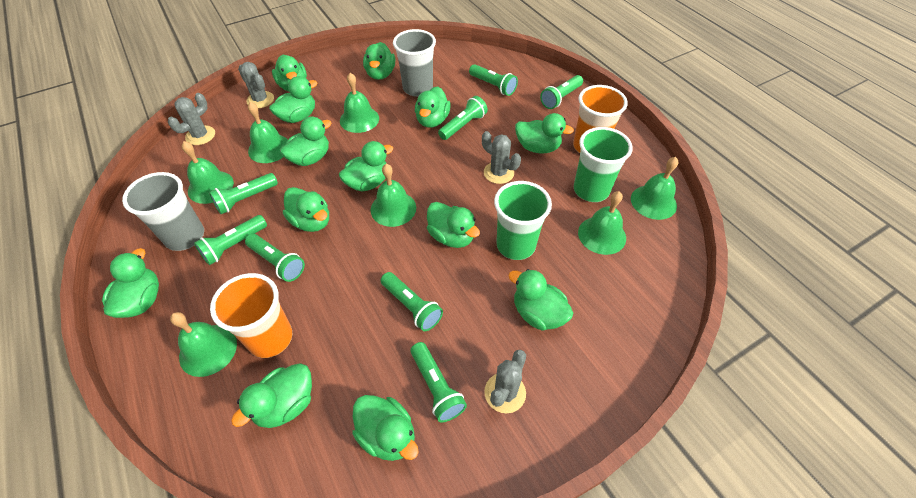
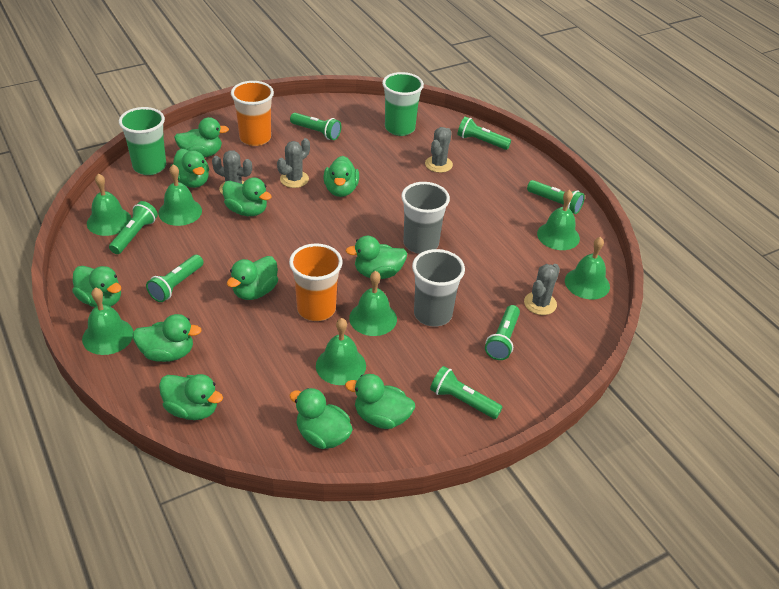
green duck: [102,248,159,318] [231,363,312,428] [269,76,317,123] [272,55,307,91] [280,116,332,166] [283,187,329,232] [339,141,393,192] [352,395,419,461] [363,42,395,80] [415,86,451,128] [427,202,480,248] [508,269,573,331] [515,113,574,153] = 13 -> [72,266,121,307] [132,314,202,362] [159,374,223,420] [171,149,209,188] [174,117,229,158] [222,177,272,216] [227,256,278,300] [289,388,353,449] [324,156,359,197] [345,374,415,429] [346,236,407,279] = 11
green flashlight: [194,215,267,265] [209,173,278,214] [245,234,305,282] [381,272,443,331] [410,342,467,422] [438,96,488,140] [469,64,518,96] [540,75,583,109] = 8 -> [109,201,158,254] [146,255,204,302] [290,113,341,140] [430,366,503,419] [458,117,511,150] [485,305,520,360] [527,180,585,214] = 7

